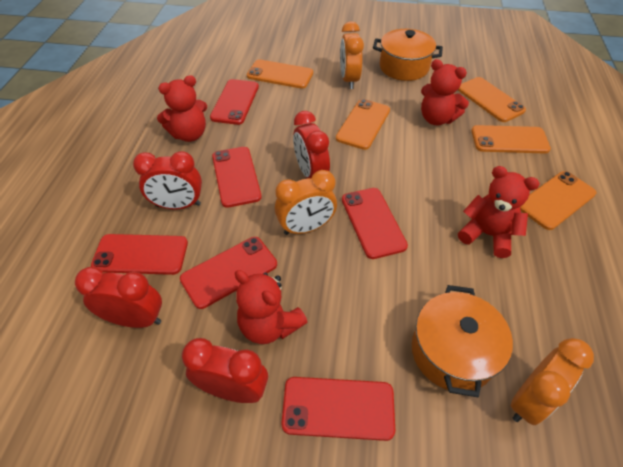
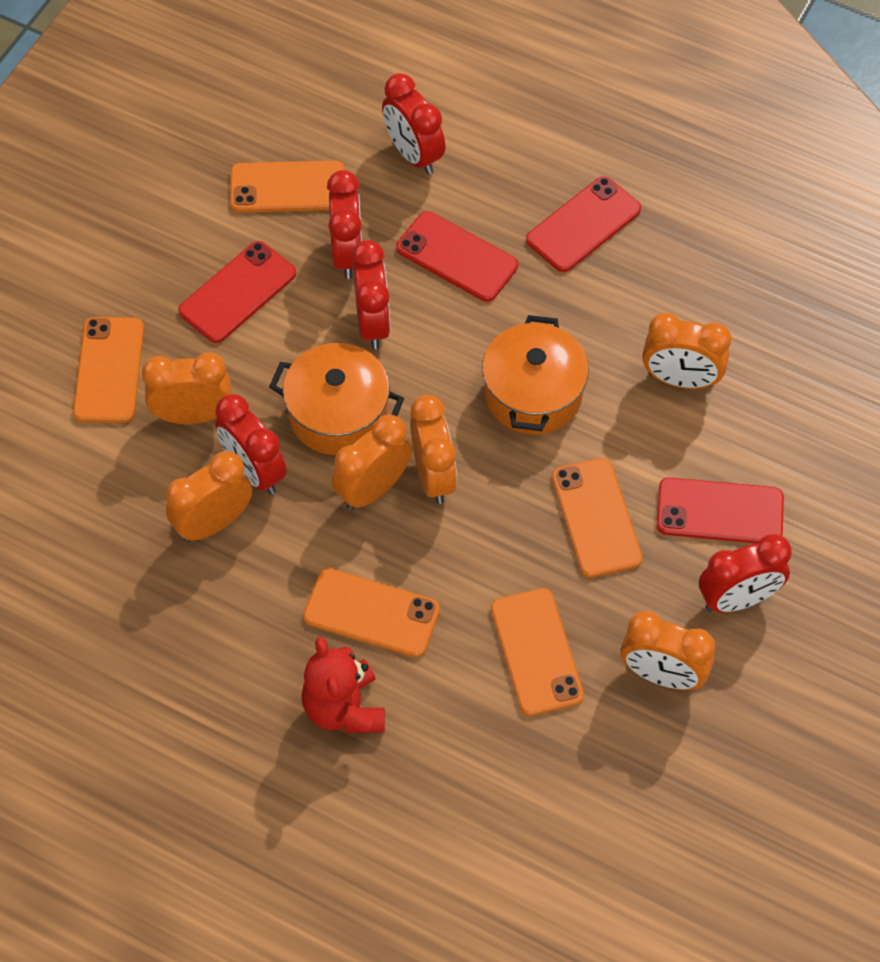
orange clock: [275,170,337,235] [340,21,364,89] [511,338,594,425] = 3 -> [142,353,231,424] [166,451,252,542] [332,414,412,510] [410,395,457,504] [621,611,715,690] [642,313,731,389] = 6
red clock: [75,267,162,328] [133,151,202,210] [182,338,268,403] [293,111,330,178] = 4 -> [215,394,287,495] [327,170,362,279] [351,240,391,349] [382,73,446,175] [699,534,792,613] = 5
red phone: [91,234,188,275] [180,237,277,309] [210,79,259,125] [212,147,262,208] [281,377,395,441] [342,188,408,259] = 6 -> [178,241,296,343] [396,211,518,302] [526,176,641,272] [657,477,784,543] = 4
red teddy bear: [157,75,208,142] [235,270,307,344] [421,59,469,125] [458,166,540,258] = 4 -> [302,637,385,733] = 1

